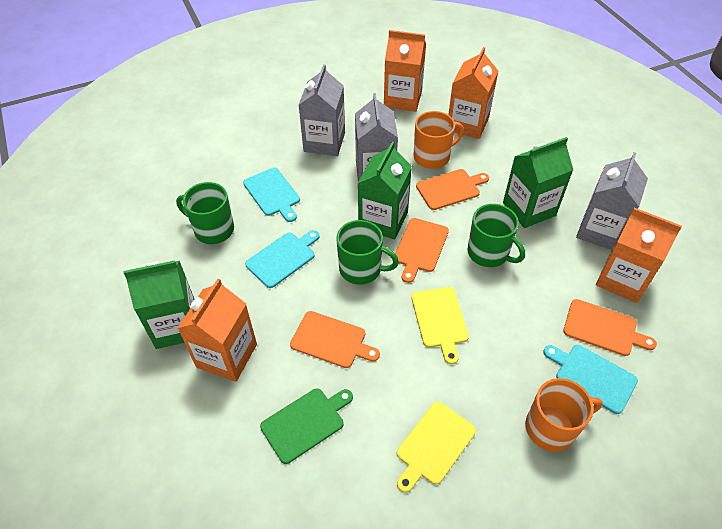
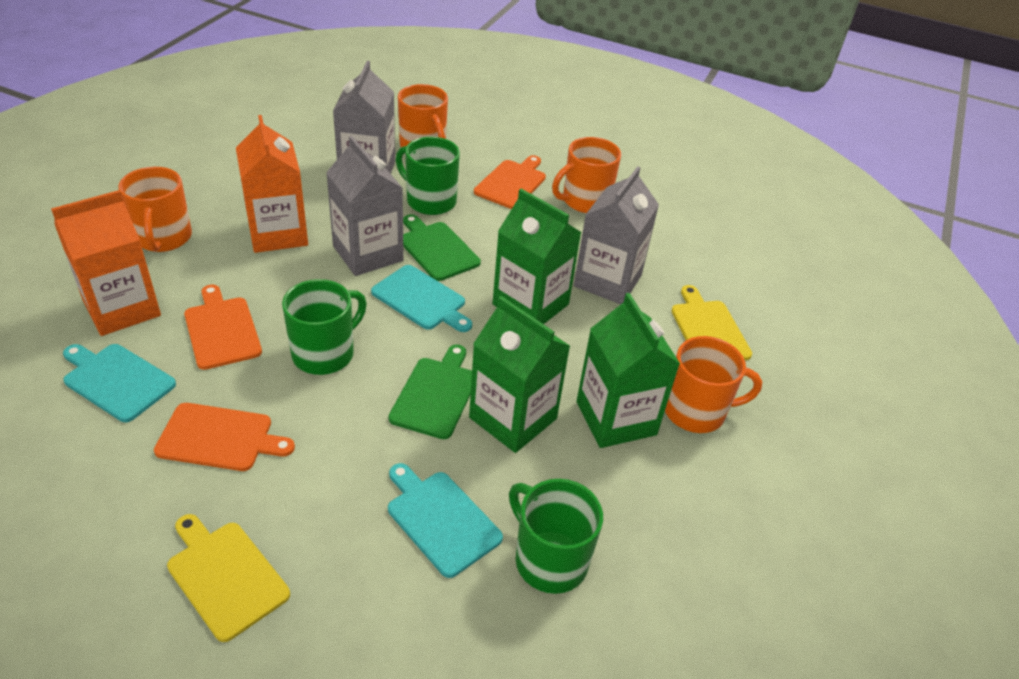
green cutting board: [260,388,353,464] = 1 -> [389,344,472,439] [403,214,481,281] = 2
orange carton: [178,279,257,382] [384,30,426,112] [448,47,498,139] [596,208,682,303] = 4 -> [51,190,161,336] [236,115,308,253] = 2
orange cutting board: [290,311,380,368] [395,218,449,283] [416,169,489,210] [563,299,657,356] = 4 -> [154,403,295,471] [184,284,262,370] [474,155,546,209] = 3
orange mug: [413,111,464,169] [525,378,603,452] = 2 -> [118,167,192,252] [398,84,448,147] [552,137,621,213] [665,336,762,433] = 4

